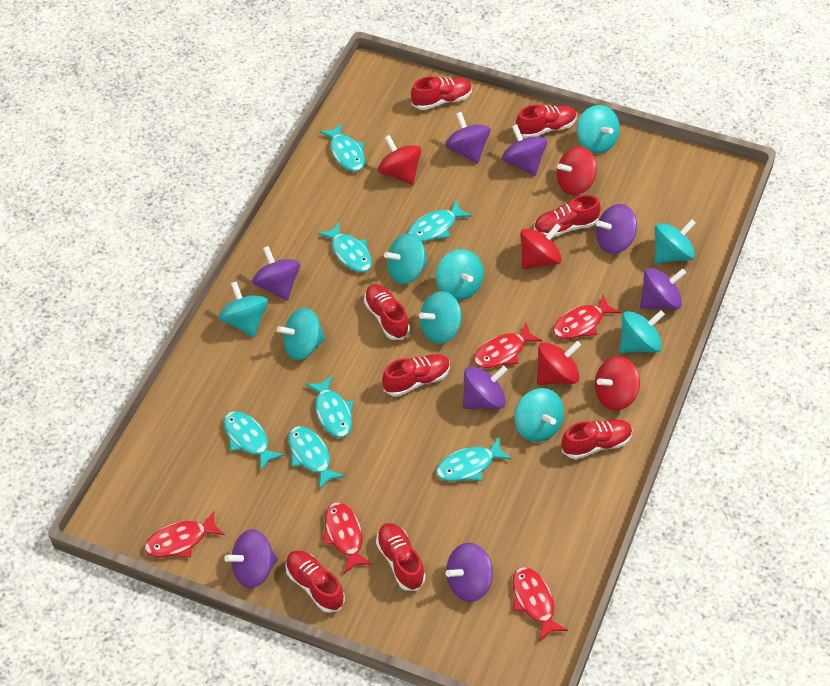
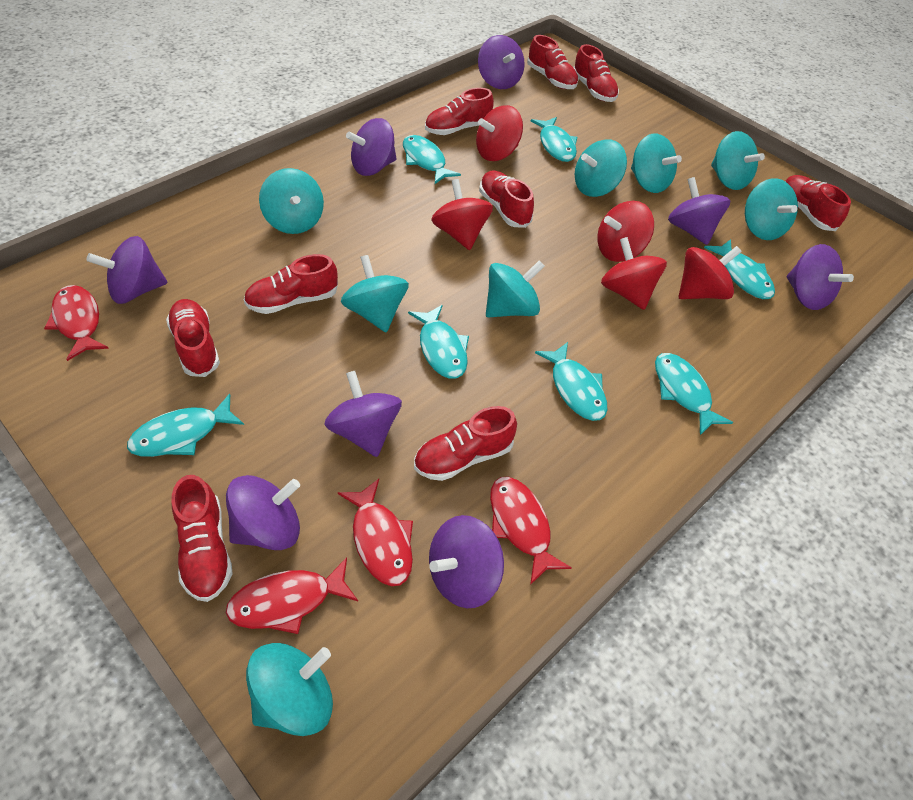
red fish: [144,511,225,557] [322,502,373,573] [474,323,543,368] [512,567,568,642] [553,294,620,339] = 5 -> [44,285,109,361] [226,557,358,634] [338,479,413,586] [490,477,572,585] = 4
red shoe: [285,550,345,613] [364,284,410,340] [376,523,425,591] [382,354,450,397] [411,76,472,110] [516,104,577,138] [534,195,601,237] [562,419,632,459] = 8 -> [166,299,220,377] [172,475,233,602] [244,254,338,314] [414,406,517,481] [425,88,494,135] [479,170,534,228] [527,35,579,89] [573,44,619,102] [785,175,851,231] = 9
turquoise spinning top: [219,281,268,337] [277,308,325,360] [384,233,427,284] [419,291,461,344] [436,249,484,300] [515,388,564,442] [577,105,620,154] [619,310,665,353] [654,219,696,264] = 9 -> [246,643,333,736] [259,168,324,234] [341,255,409,332] [486,260,544,317] [575,139,627,197] [631,133,682,193] [711,131,765,190] [745,178,798,240] = 8

